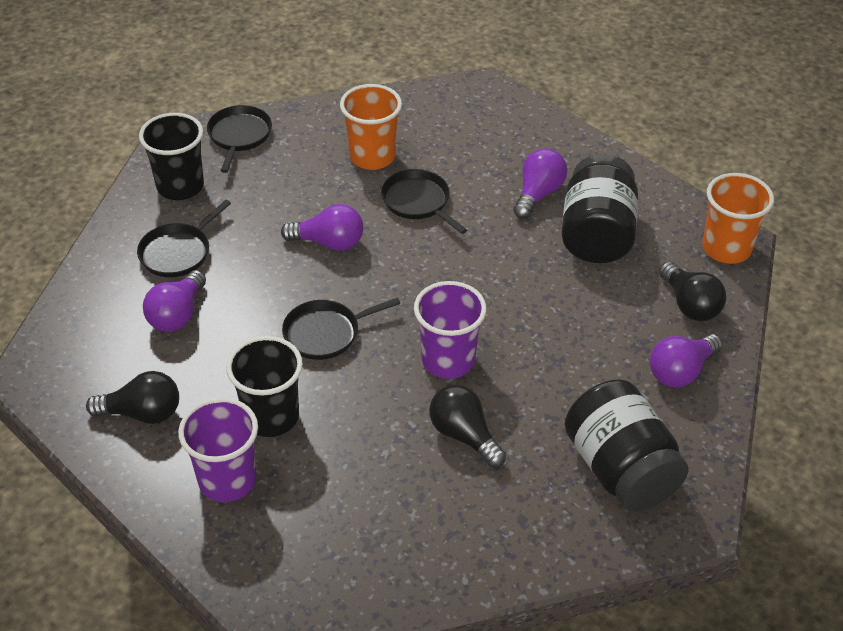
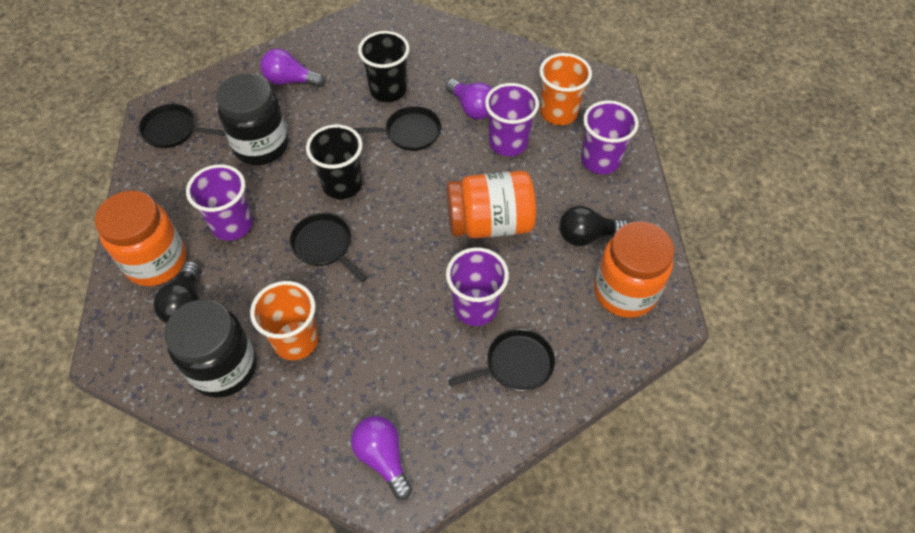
black light bulb: [86,371,179,424] [429,384,506,467] [659,261,726,321] = 3 -> [154,261,200,324] [560,206,628,246] = 2
orange jar: none = 0 -> [95,191,186,286] [446,171,536,238] [594,221,674,318] = 3
purple cup: [178,398,258,502] [414,281,487,379] = 2 -> [186,164,253,241] [446,247,509,326] [485,83,539,156] [581,100,639,174] = 4
purple light bulb: [143,270,206,332] [281,204,363,251] [513,148,567,219] [650,334,723,387] = 4 -> [260,49,325,87] [351,416,412,500] [446,79,492,119] = 3

